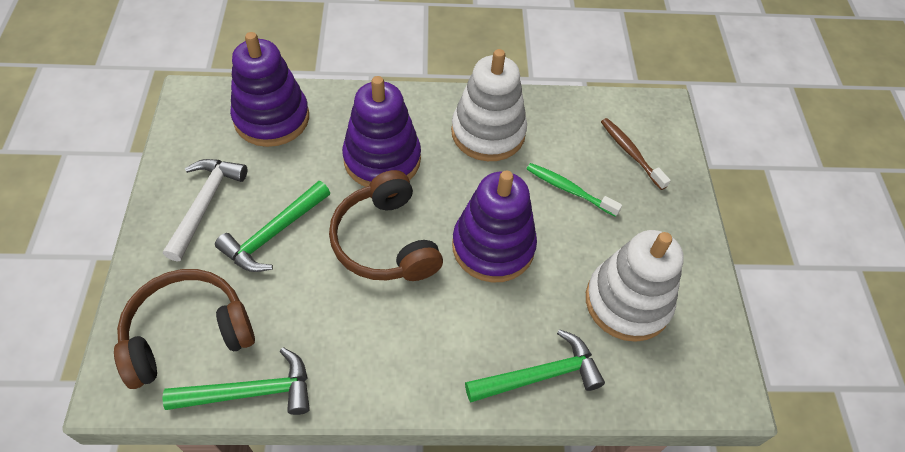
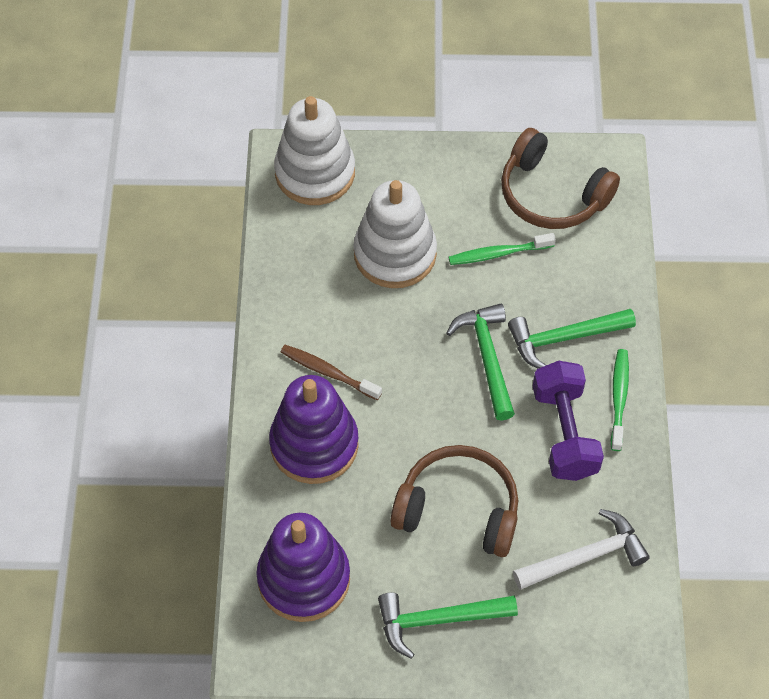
green toothbrush: [527,163,622,217] = 1 -> [449,233,556,265] [611,349,629,451] = 2
purple dumbbell: none = 0 -> [533,361,604,481] = 1
purple stacking toy: [230,32,309,147] [342,76,421,187] [452,171,537,282] = 3 -> [256,513,350,622] [269,375,359,484] = 2

